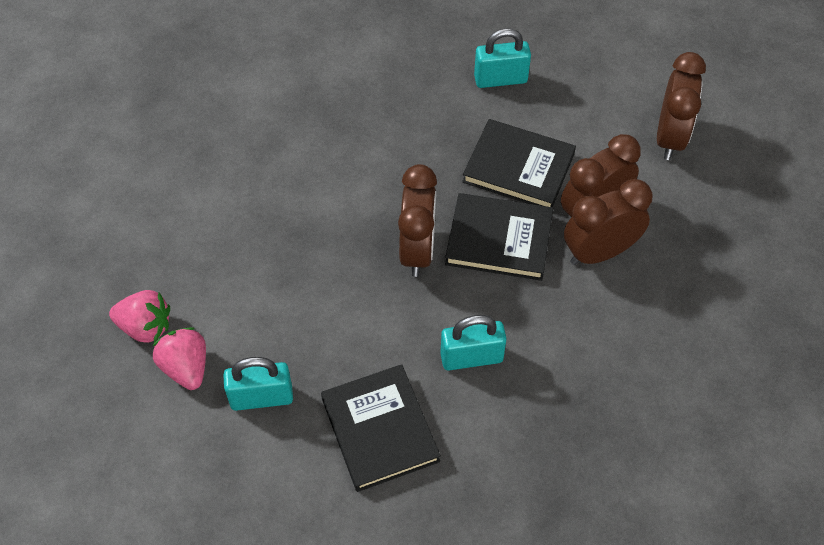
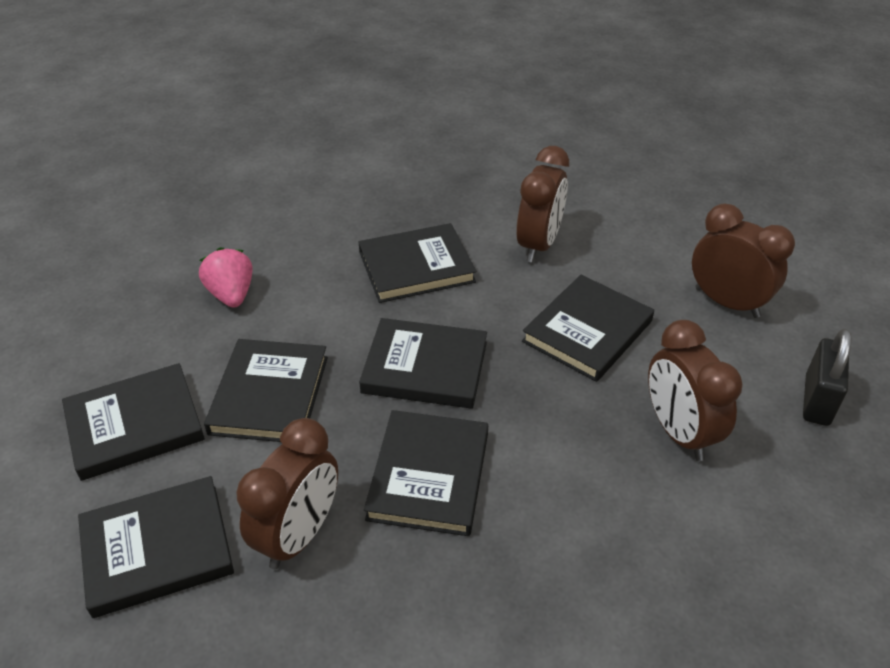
black book: [321,364,441,492] [445,193,553,281] [462,119,576,208] = 3 -> [62,363,205,481] [78,476,234,618] [204,339,328,442] [359,223,476,303] [359,318,487,409] [364,410,488,536] [522,275,654,382] = 7
black padlock: none = 0 -> [803,329,852,426] = 1
pink strawberry: [109,290,170,343] [153,327,206,390] = 2 -> [199,247,253,308] = 1
turquoise padlock: [223,357,293,411] [440,315,507,370] [474,29,531,88] = 3 -> none = 0

